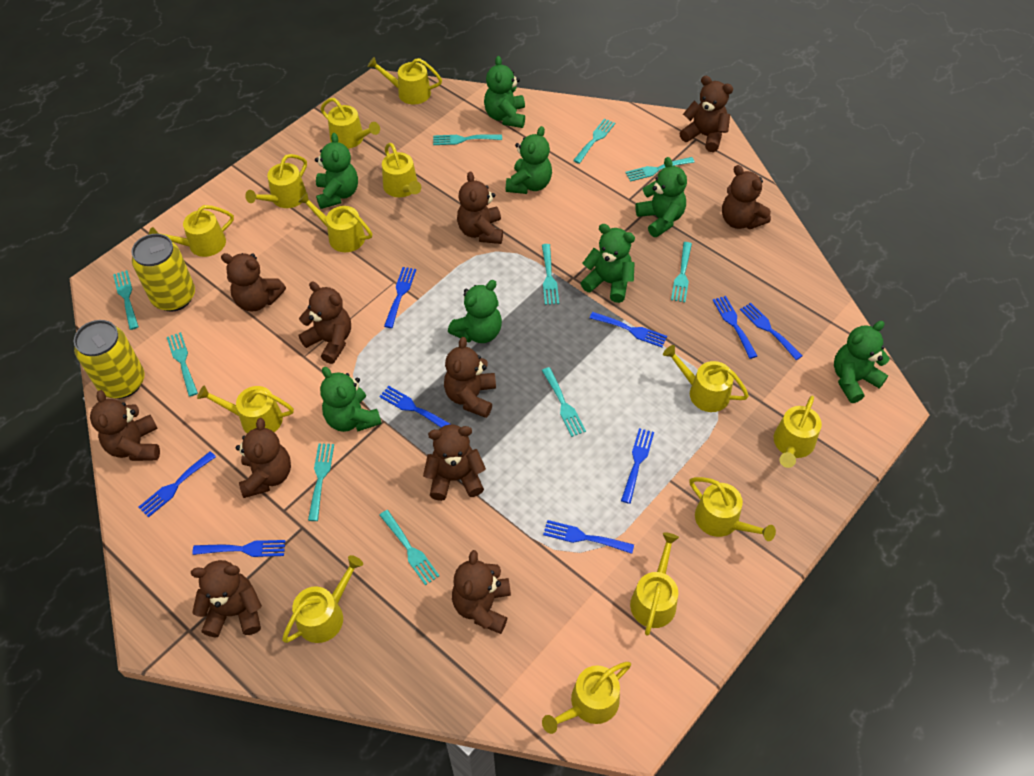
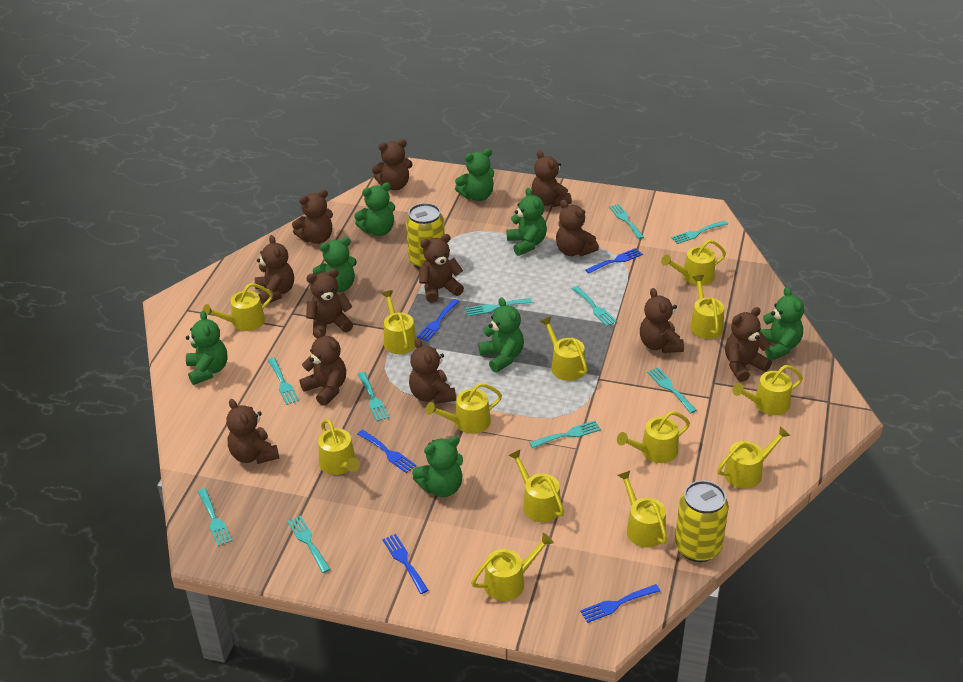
blue fork: [139,451,216,517] [192,540,285,557] [379,386,452,427] [384,267,416,328] [543,520,634,554] [590,312,667,347] [621,428,654,504] [713,296,757,359] [740,303,802,360] = 9 -> [358,430,416,473] [382,534,428,594] [417,299,460,341] [580,584,660,623] [585,248,643,273] = 5
brown teddy bear: [90,390,160,461] [191,560,262,637] [221,253,286,311] [236,418,291,498] [298,281,351,364] [423,424,486,501] [444,337,496,418] [452,550,511,634] [457,171,503,244] [680,76,733,152] [722,165,771,229] = 11 -> [226,399,279,464] [255,235,294,305] [292,190,333,244] [299,329,346,406] [306,269,353,337] [372,139,413,190] [409,338,456,404] [419,234,464,303] [531,150,572,207] [556,200,599,256] [640,288,684,353] [725,307,772,382] = 12

